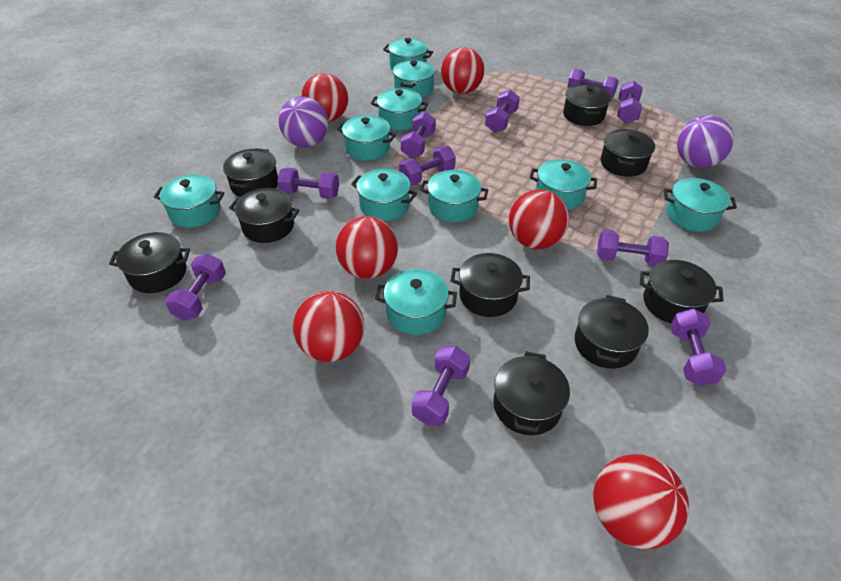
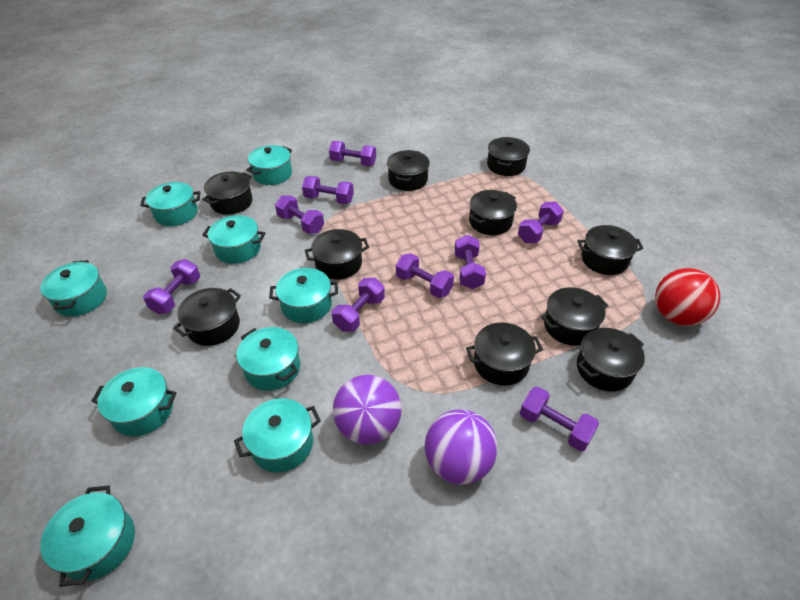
black pot: [109,232,190,293] [223,148,278,197] [229,188,300,243] [451,253,530,317] [493,351,570,435] [563,84,611,126] [575,295,649,369] [601,129,655,177] [640,260,724,323] = 9 -> [173,288,241,346] [202,171,253,215] [305,229,369,279] [387,150,430,191] [466,322,543,386] [469,190,517,235] [487,137,530,176] [541,287,609,346] [577,225,644,275] [577,328,645,392] = 10
purple dumbbell: [165,253,226,321] [277,167,339,199] [399,146,456,185] [401,112,436,158] [412,346,470,426] [485,89,520,133] [568,69,619,99] [597,230,669,266] [617,80,643,123] [670,309,727,386] = 10 -> [143,259,200,314] [275,195,324,234] [302,176,354,204] [329,141,376,166] [332,278,385,332] [396,253,454,298] [454,235,486,289] [518,201,564,243] [520,387,599,451] = 9
red ball: [293,291,364,362] [301,73,348,122] [335,216,398,279] [441,47,484,94] [509,189,569,249] [593,454,689,549] = 6 -> [655,268,720,326] = 1
turquoise pot: [154,175,225,228] [337,115,396,161] [351,169,417,221] [371,88,428,131] [375,269,457,335] [383,38,433,70] [393,60,435,98] [420,170,488,222] [530,159,597,210] [664,178,737,232] = 10 -> [40,260,107,317] [40,486,135,587] [91,367,177,436] [140,182,201,226] [202,215,265,264] [234,399,321,472] [236,327,300,391] [246,145,292,185] [269,268,338,323] = 9

